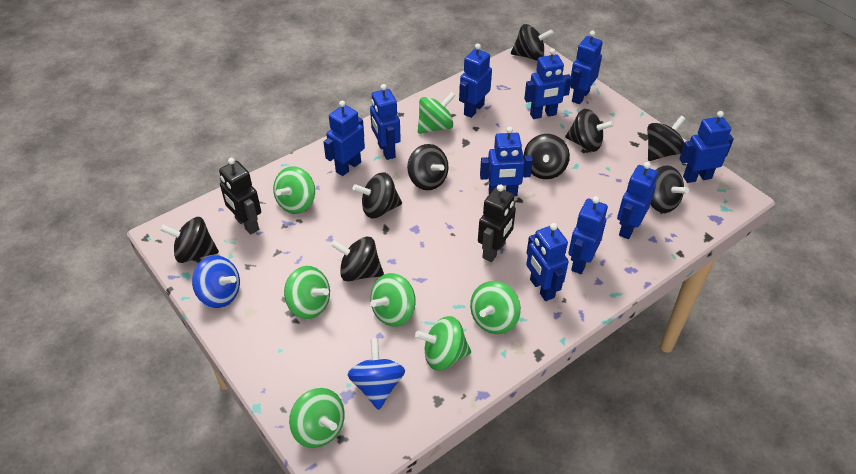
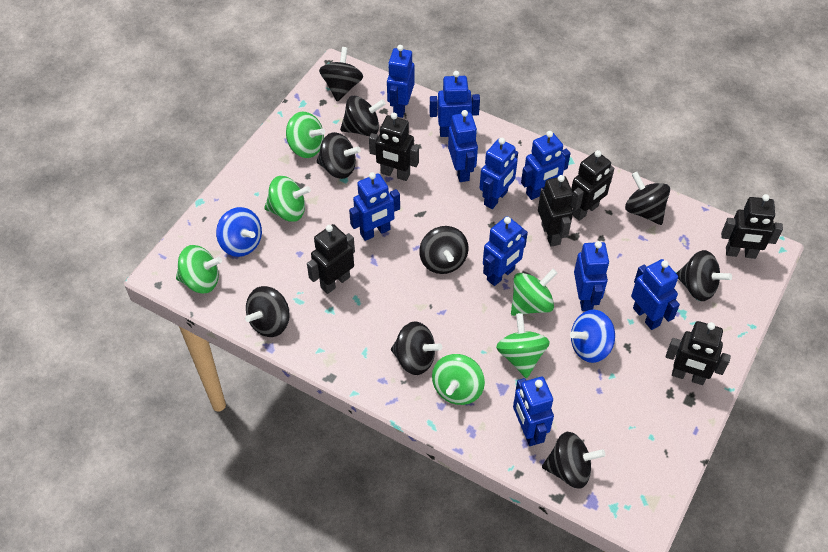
black robot: [219,158,261,235] [478,184,516,262] = 2 -> [307,224,355,294] [369,113,419,181] [538,175,573,247] [571,150,614,221] [666,321,731,385] [721,194,783,259] = 6
green spinning top: [273,166,315,214] [284,266,330,319] [289,388,345,448] [370,273,416,327] [415,316,471,371] [418,92,455,134] [470,281,521,334] = 7 -> [176,245,222,293] [264,176,311,222] [286,111,325,158] [432,354,485,405] [496,313,550,378] [511,269,557,316] = 6

